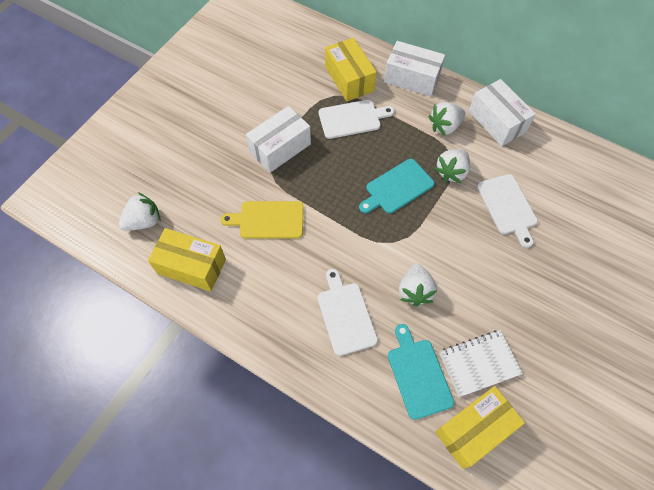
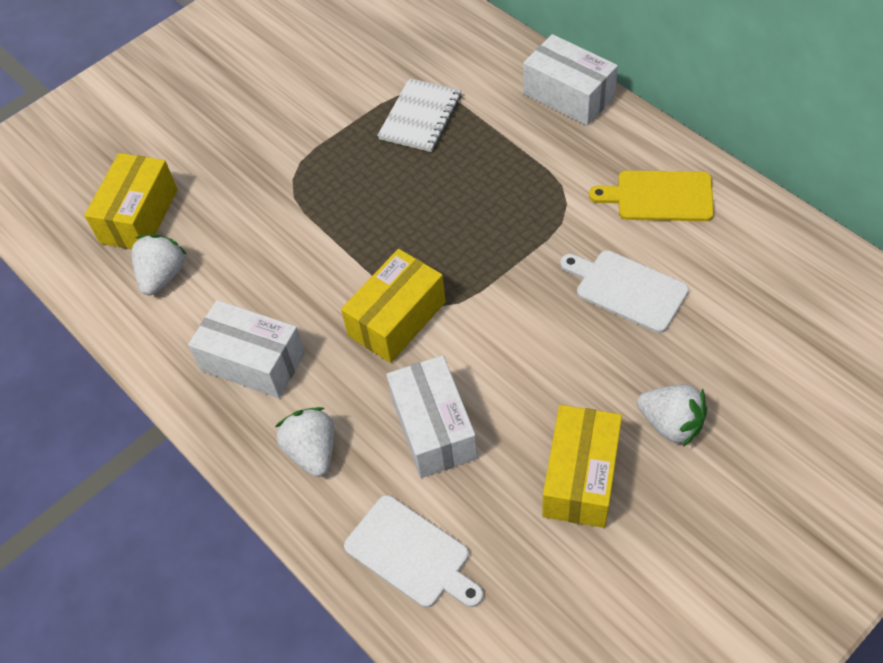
turquoise cutting board: [359,159,435,214] [388,324,454,420] = 2 -> none = 0
white cutting board: [318,269,378,356] [319,100,394,139] [477,174,538,248] = 3 -> [344,495,483,608] [560,250,689,333] = 2
white strawberry: [118,192,160,231] [399,264,437,307] [428,102,465,136] [435,149,470,183] = 4 -> [131,234,187,295] [275,407,334,477] [637,384,707,447] = 3

